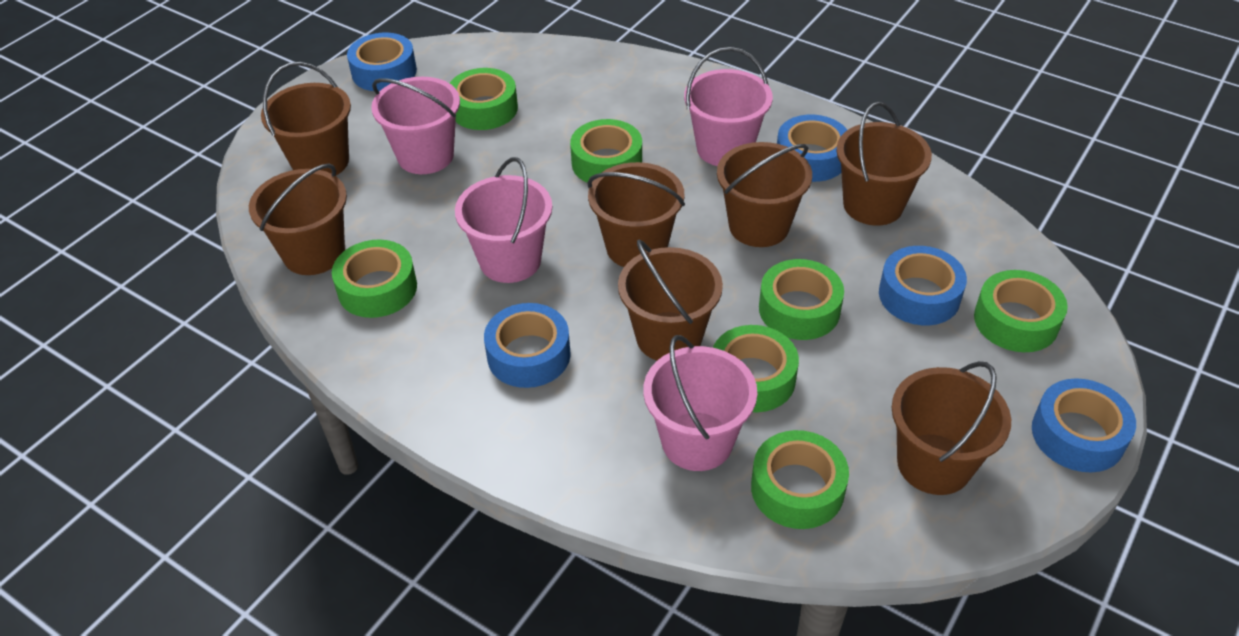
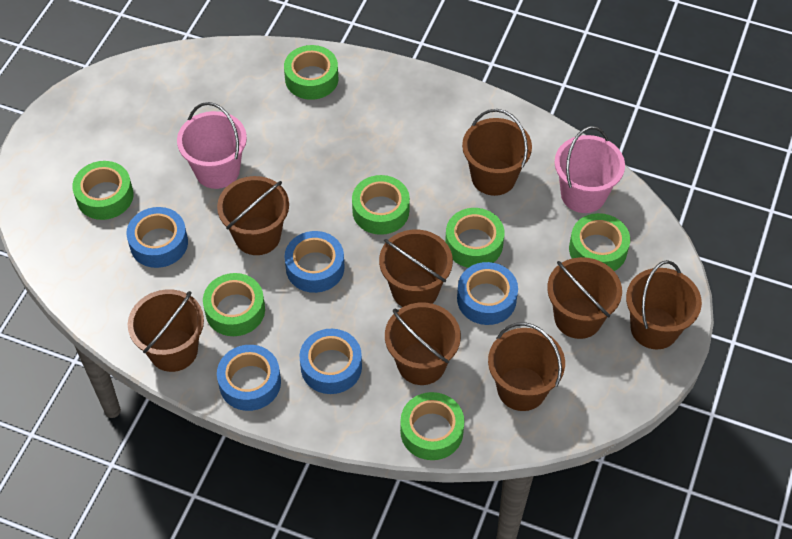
brown bucket: [249,163,347,275] [261,62,351,175] [587,162,685,267] [618,240,723,361] [717,142,812,247] [836,102,932,226] [892,361,1011,495] = 7 -> [128,289,204,372] [217,176,289,255] [379,230,453,307] [385,303,461,385] [462,109,532,196] [488,322,565,411] [547,257,622,339] [626,260,702,349] = 8
pink bucket: [371,77,460,174] [455,157,552,283] [643,335,757,471] [684,47,773,166] = 4 -> [177,102,247,189] [555,126,625,213] = 2

